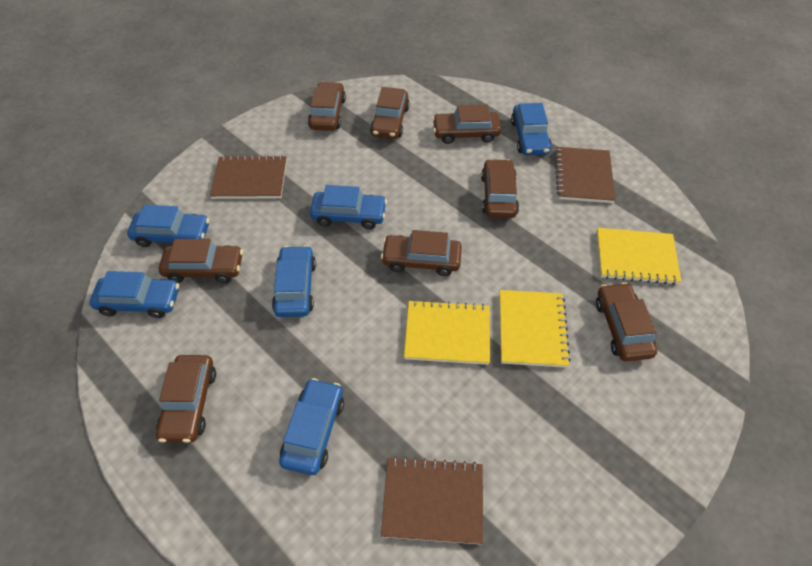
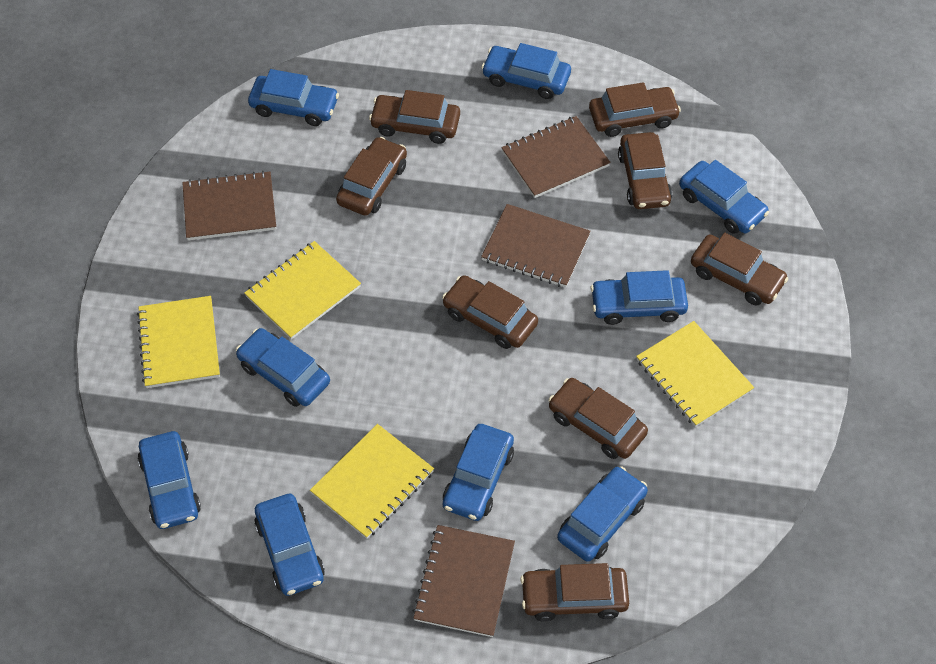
blue car: [90,271,179,318] [127,205,209,247] [272,245,316,317] [279,378,344,475] [310,185,387,229] [511,103,552,155] = 6 -> [138,431,201,529] [236,328,330,407] [248,69,339,126] [254,493,325,596] [443,424,514,521] [481,43,571,99] [557,466,648,562] [590,270,688,325] [679,160,769,234] = 9
brown notebook: [210,155,287,199] [381,456,483,544] [555,147,616,203] = 3 -> [182,171,276,240] [413,525,515,637] [481,204,591,288] [501,116,611,198] = 4
yellow notebook: [404,300,490,365] [500,290,571,368] [597,228,682,285] = 3 -> [137,296,220,388] [244,241,361,340] [310,424,434,539] [636,321,754,427] = 4

